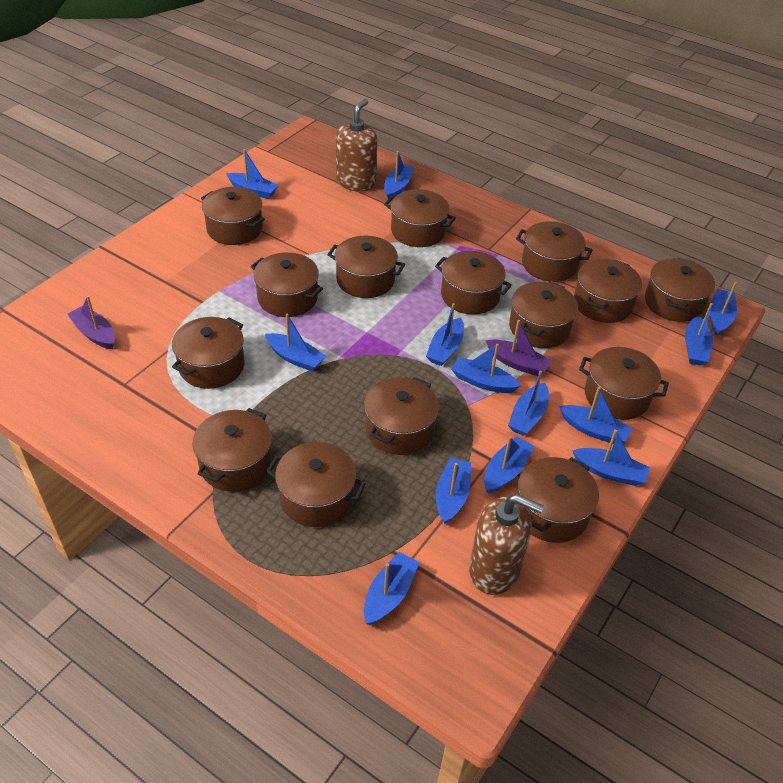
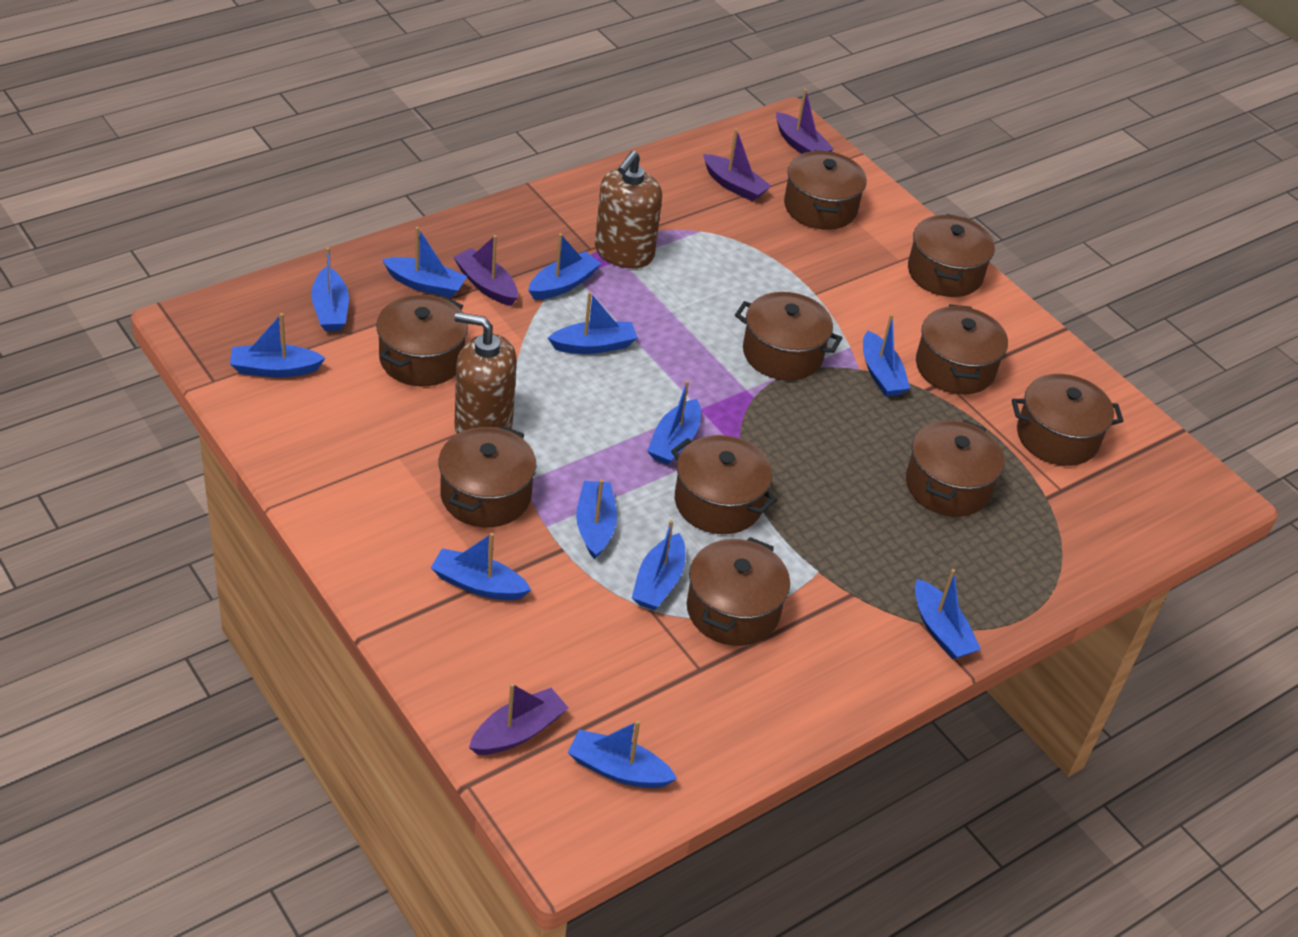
blue boat: [227,149,279,199] [265,314,326,371] [364,552,420,625] [384,151,415,199] [426,303,464,366] [436,458,471,524] [451,344,521,393] [484,436,534,493] [508,371,549,436] [559,387,632,444] [572,430,650,486] [685,303,713,366] [710,282,737,336] = 13 -> [230,313,325,378] [311,247,349,331] [382,227,467,298] [431,533,531,600] [528,233,601,300] [548,292,637,354] [568,720,677,788] [576,479,617,560] [632,520,685,610] [647,381,701,465] [863,314,910,397] [915,569,981,660] = 12
brown pot: [172,317,244,389] [192,408,272,492] [201,187,265,245] [251,252,323,317] [266,442,366,527] [327,236,405,298] [364,377,439,455] [384,189,456,247] [435,251,512,315] [509,282,578,348] [516,221,592,282] [517,457,599,543] [574,259,642,323] [579,347,669,420] [645,258,715,322] = 15 -> [376,295,468,386] [438,426,536,527] [671,435,777,534] [687,537,790,646] [735,292,842,380] [784,150,867,230] [906,420,1004,517] [908,214,995,297] [916,304,1008,394] [1012,374,1123,466] = 10
purple boat: [67,296,115,349] [486,320,552,376] = 2 -> [453,235,518,306] [469,683,568,755] [703,129,771,202] [776,89,834,154] = 4

